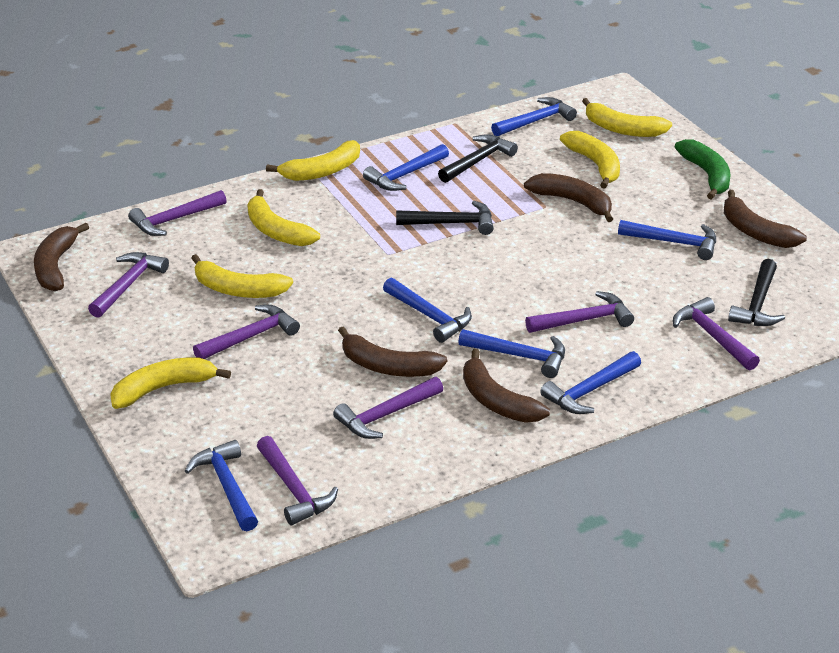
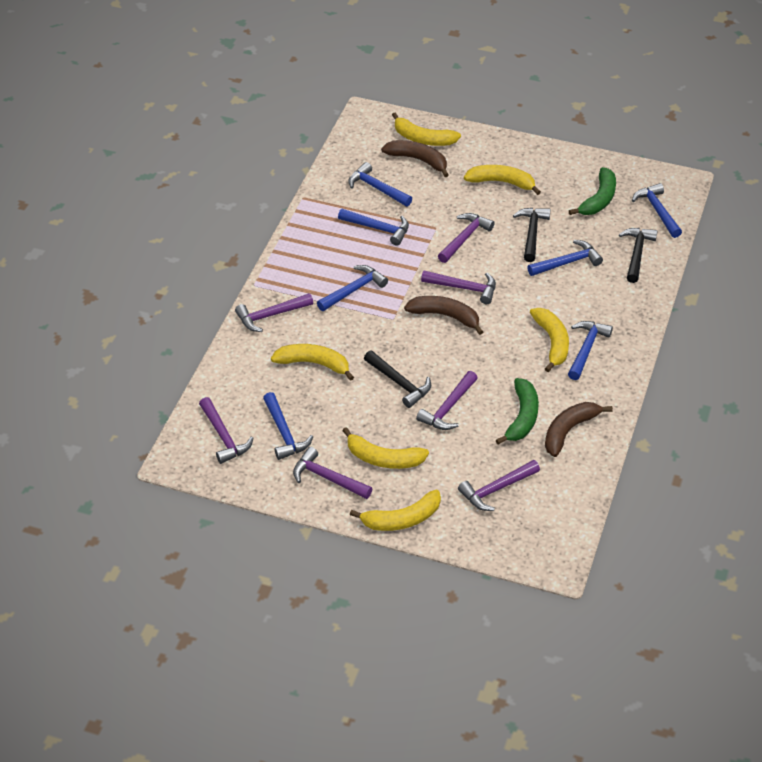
brown banana: [34,223,89,291] [338,326,447,377] [463,349,550,423] [524,173,613,222] [724,190,807,248] = 5 -> [381,140,449,177] [404,296,483,335] [545,402,613,457] = 3
green banana: [674,139,731,200] = 1 -> [496,378,539,445] [569,167,616,215] = 2

